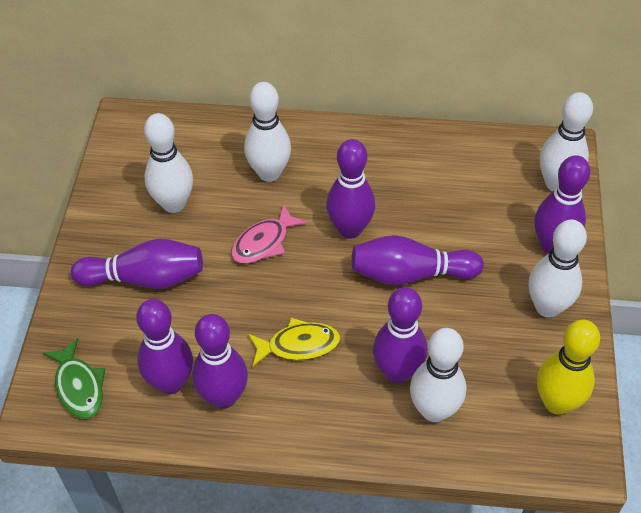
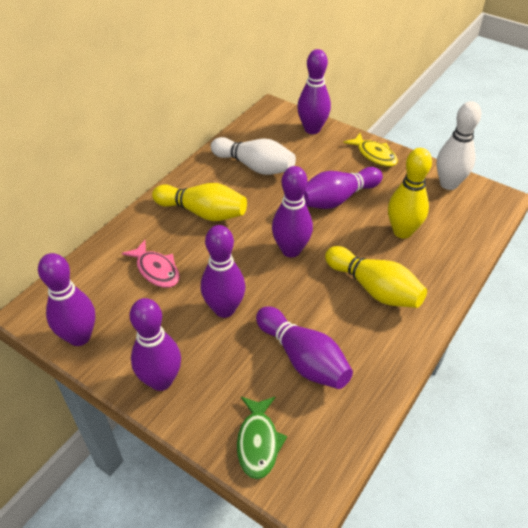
white bowling pin: [144,113,193,213] [244,82,291,182] [410,328,466,422] [529,220,587,318] [540,92,593,191] = 5 -> [211,137,296,175] [436,101,481,190] = 2
yellow bowling pin: [537,320,600,415] = 1 -> [152,183,247,221] [325,246,427,308] [388,148,432,238] = 3

